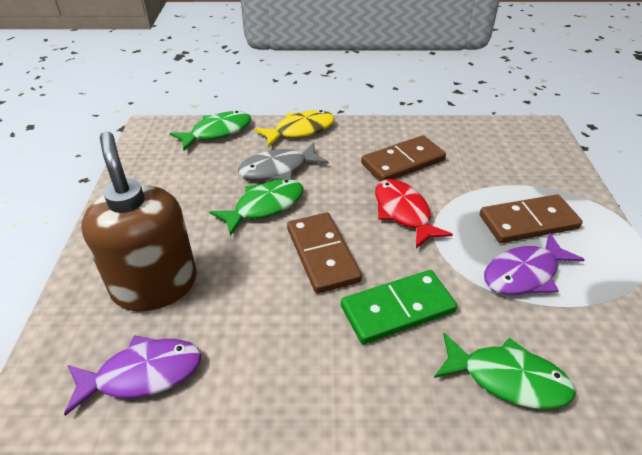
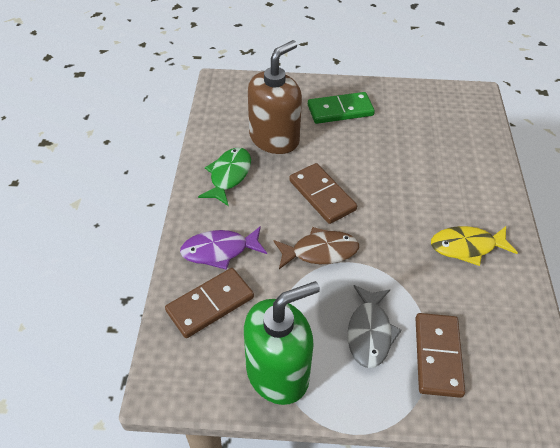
brown fish: none = 0 -> [274,227,359,269] = 1
green fish: [170,111,251,151] [209,179,303,236] [434,333,576,409] = 3 -> [198,148,251,206] = 1
green soap dispenser: none = 0 -> [244,281,320,405] = 1
purple fish: [64,335,202,416] [484,233,585,295] = 2 -> [180,226,267,270] = 1
red fish: [375,179,453,248] = 1 -> none = 0

